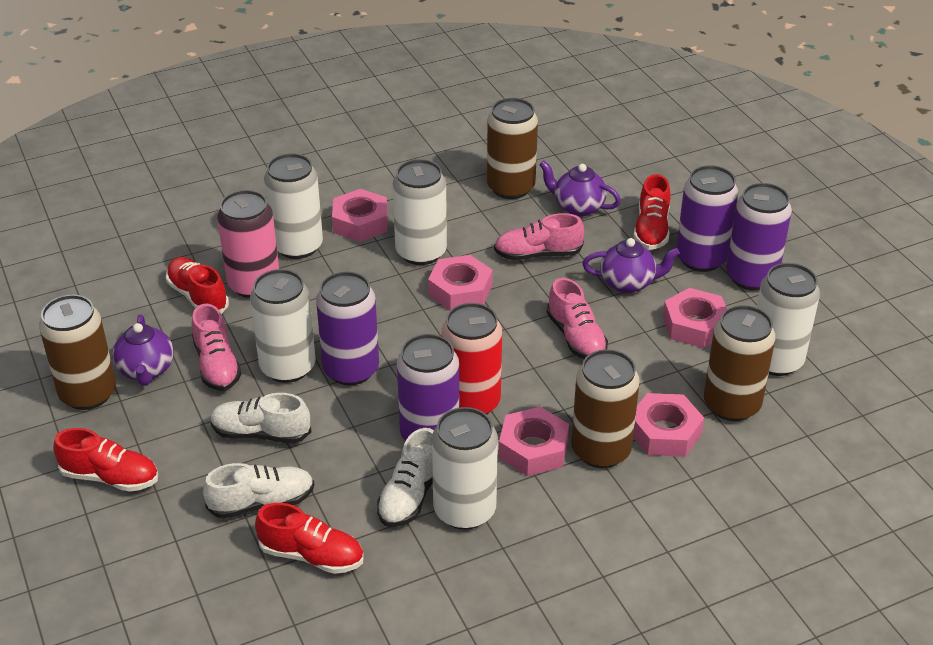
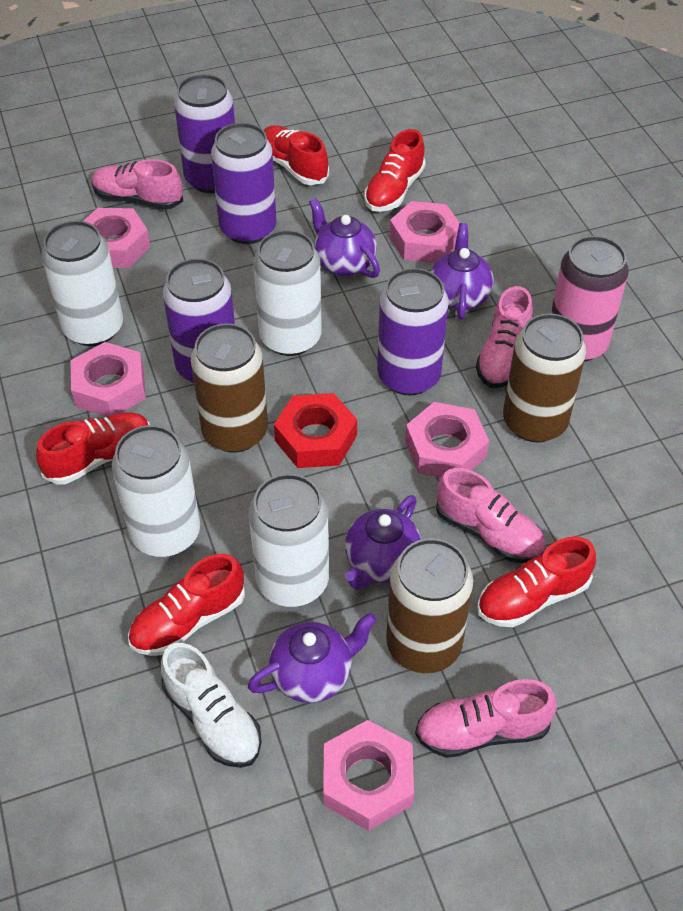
brown can: [39,295,116,410] [487,98,538,199] [572,349,640,468] [704,305,776,421] = 4 -> [191,324,268,453] [386,538,473,673] [503,314,586,442] = 3
pink shoe: [192,304,241,391] [494,213,584,260] [547,278,608,359] = 3 -> [91,159,183,210] [415,679,557,758] [436,468,546,563] [476,286,533,388] = 4
purple teapot: [112,314,174,386] [539,161,621,217] [582,238,680,293] = 3 -> [248,613,377,703] [309,198,380,278] [345,495,421,590] [431,223,494,319] = 4
red can: [441,303,502,415] = 1 -> none = 0
red nut: none = 0 -> [274,393,357,468] = 1
red shoe: [53,428,158,492] [166,257,229,314] [255,503,364,574] [633,174,671,250] = 4 -> [36,412,150,484] [128,554,245,656] [264,125,329,185] [364,129,426,212] [477,537,596,627] = 5
white can: [250,269,316,383] [264,154,323,259] [393,159,447,265] [432,407,498,530] [756,263,820,376] = 5 -> [41,221,123,346] [112,425,200,557] [248,474,329,607] [253,230,322,356] = 4
white shoe: [203,463,315,519] [210,393,312,443] [377,428,434,527] = 3 -> [161,643,262,768] = 1

